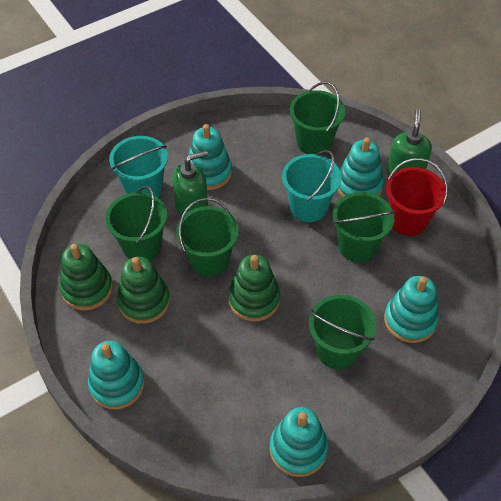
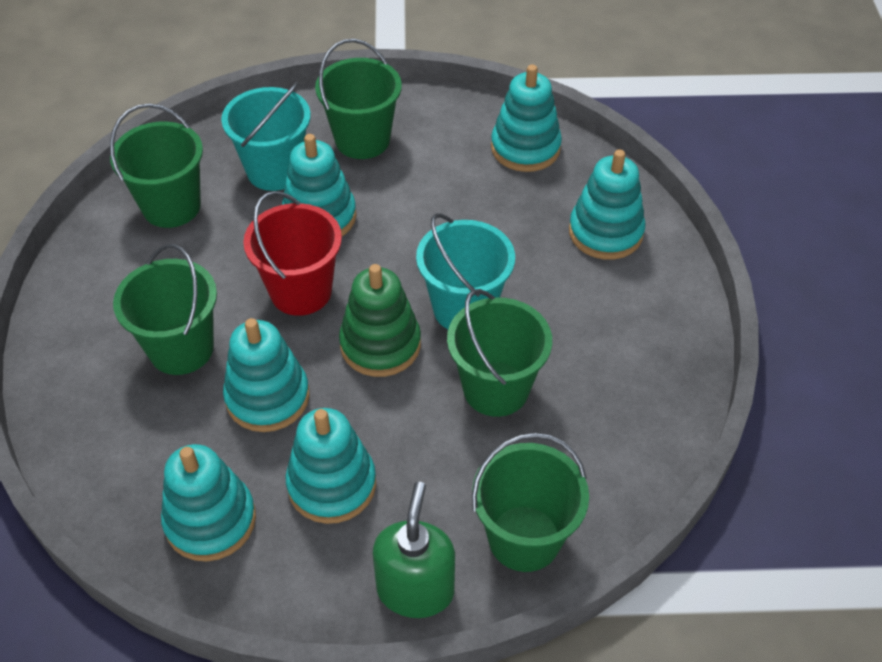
green soap dispenser: [172,150,208,216] [386,109,432,176] = 2 -> [373,482,455,618] = 1
green stacking toy: [60,244,113,310] [117,257,170,324] [228,255,280,321] = 3 -> [339,264,421,377] = 1
turquoise stacking toy: [88,341,145,409] [189,124,232,190] [270,407,328,477] [337,138,384,197] [384,276,439,343] = 5 -> [161,444,256,562] [223,318,310,432] [282,134,356,236] [286,408,376,524] [491,64,562,172] [569,149,645,260] = 6

